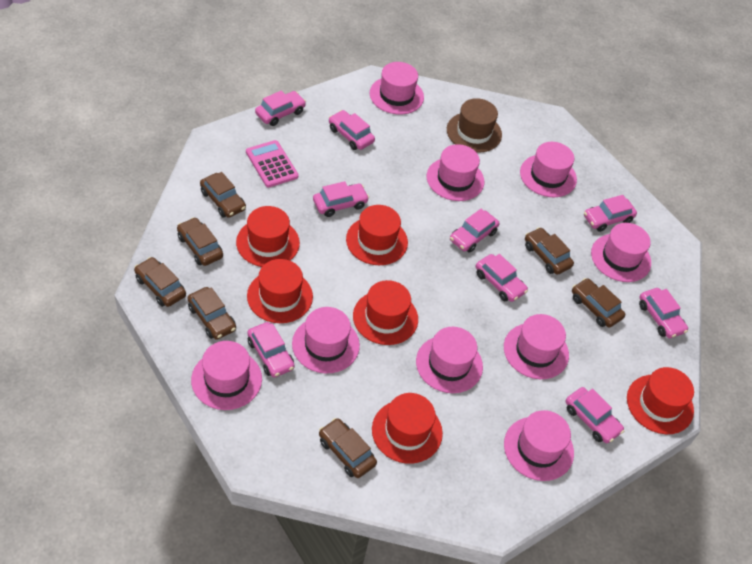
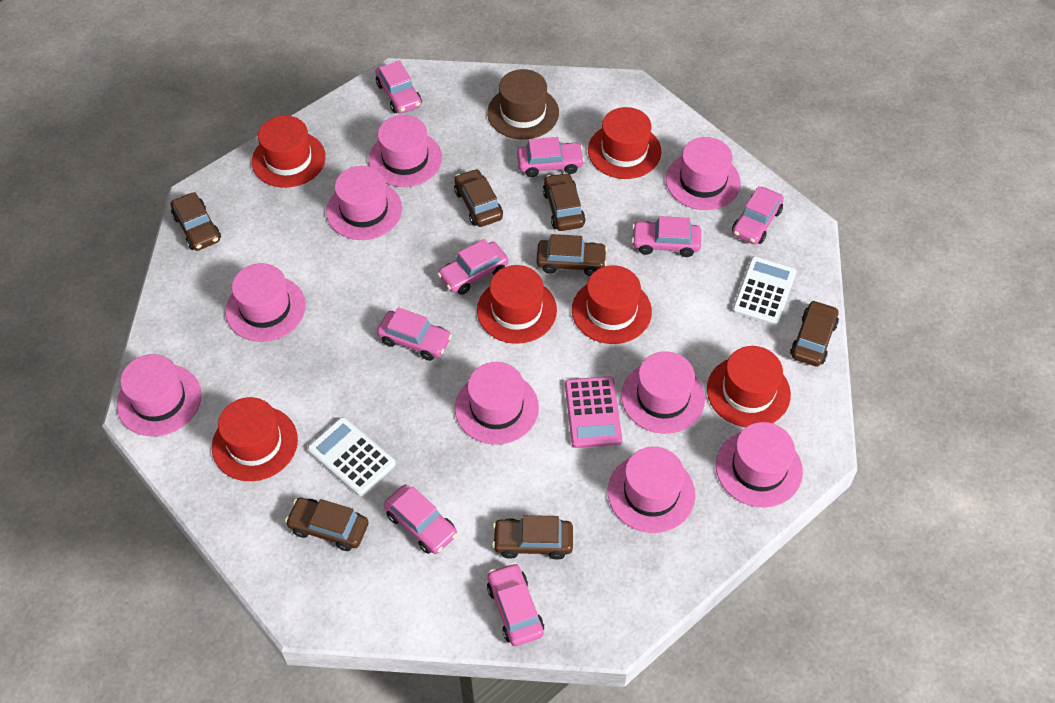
pink car: [248,322,295,377] [255,90,306,126] [313,181,369,217] [329,110,375,150] [450,209,499,253] [476,254,528,302] [566,387,624,443] [584,195,637,232] [639,288,688,338] = 9 -> [375,61,422,114] [377,307,452,361] [384,485,457,554] [438,239,509,295] [487,563,544,646] [517,137,585,177] [632,216,701,257] [732,186,784,245] = 8
white calculator: none = 0 -> [308,417,396,496] [732,256,796,326] = 2

